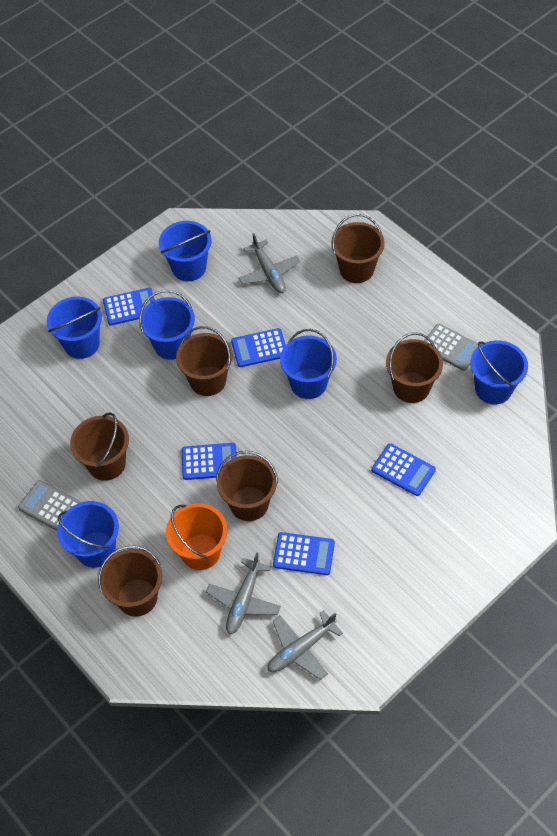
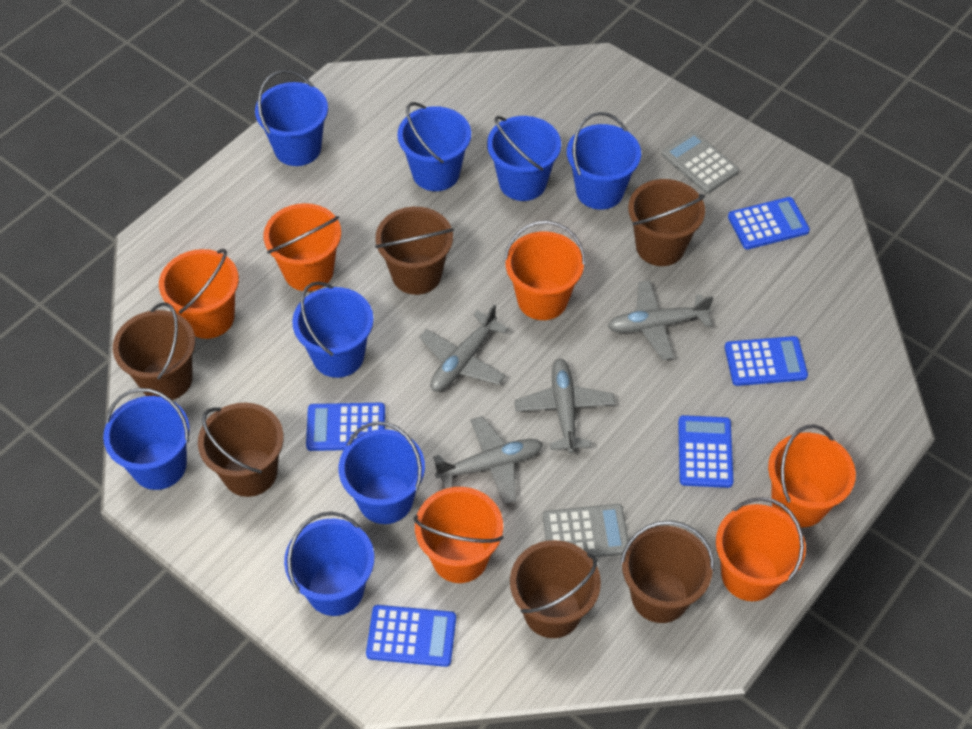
blue bucket: [47,297,102,359] [57,501,119,568] [139,290,195,360] [159,221,211,281] [280,329,337,399] [470,340,528,405] = 6 -> [103,388,190,490] [255,70,328,166] [284,512,374,616] [292,281,374,378] [338,421,425,524] [397,102,471,191] [487,116,561,201] [567,112,641,210] = 8
grey plane: [206,552,281,635] [238,233,300,293] [267,610,343,680] = 3 -> [419,304,509,391] [433,416,543,504] [514,358,615,453] [608,280,714,360] = 4
orange bucket: [166,503,227,570] = 1 -> [159,249,239,339] [263,203,341,291] [414,487,504,583] [504,220,585,320] [716,497,806,601] [768,424,856,527] = 6

